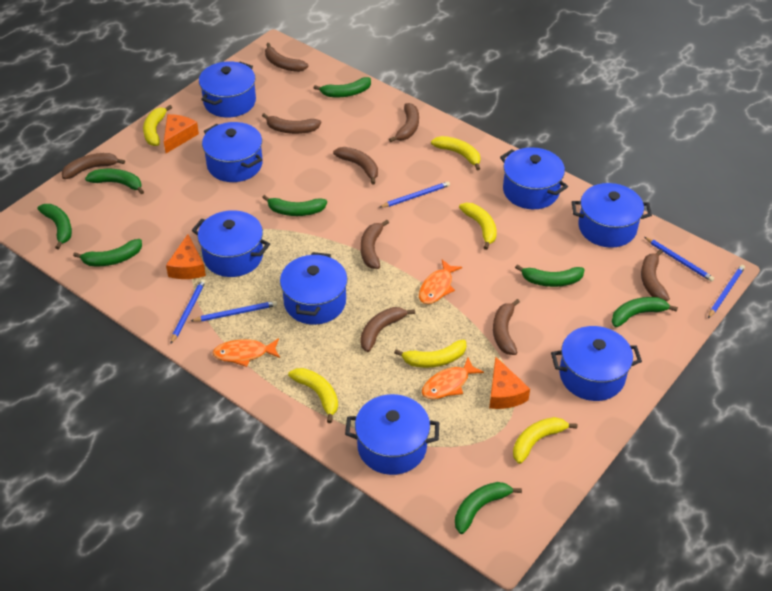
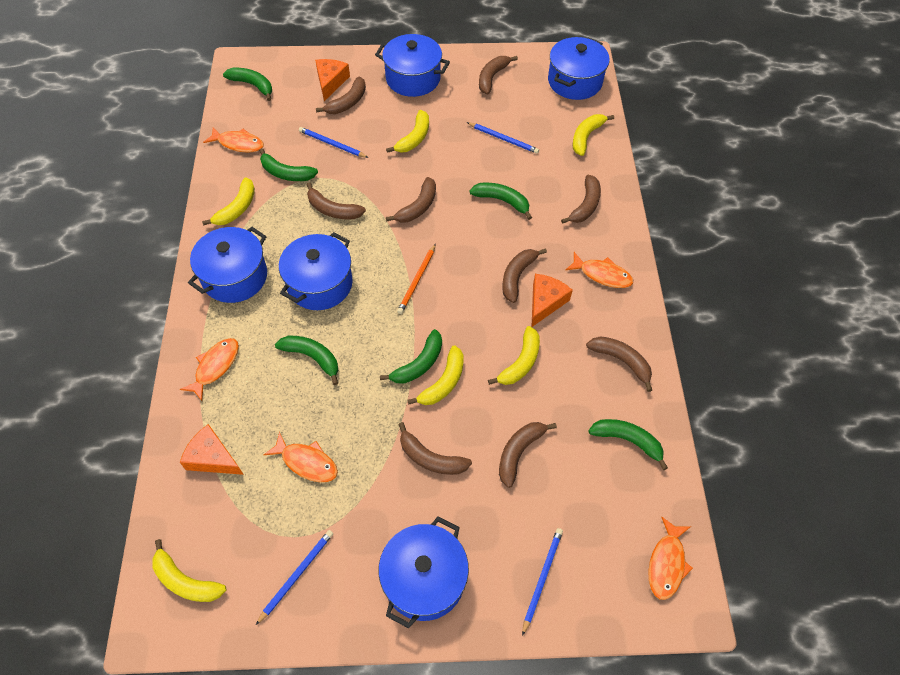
blue pencil: [170,279,206,344] [191,301,277,321] [379,181,450,208] [644,237,714,282] [708,265,745,318] = 5 -> [256,530,333,625] [299,127,368,158] [467,122,539,154] [522,528,563,636] = 4
blue pot: [192,210,270,277] [199,61,256,118] [202,122,263,182] [280,252,348,325] [345,394,439,475] [500,147,568,209] [551,326,642,401] [572,183,652,248] = 8 -> [188,227,267,303] [279,232,353,310] [375,34,450,97] [378,516,469,629] [548,37,610,100] = 5
green banana: [37,204,72,250] [73,239,142,266] [85,169,144,194] [262,195,327,216] [314,77,371,97] [455,482,522,534] [515,264,584,287] [612,297,678,327] = 8 -> [223,68,272,101] [259,148,318,181] [275,336,338,385] [380,329,442,384] [469,182,532,220] [588,419,668,470] = 6
orange fish: [213,338,280,367] [419,259,462,304] [422,357,484,399] = 3 -> [180,338,239,401] [203,127,264,152] [264,431,338,482] [566,252,633,288] [648,517,693,600] = 5
orange pencil: none = 0 -> [397,244,436,314] = 1

